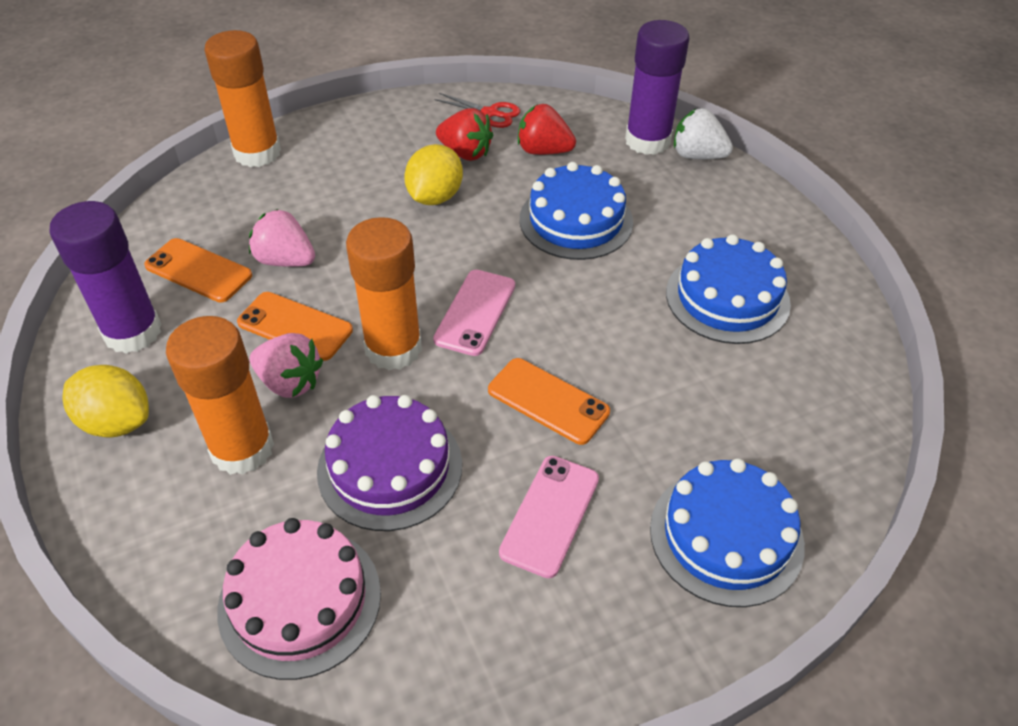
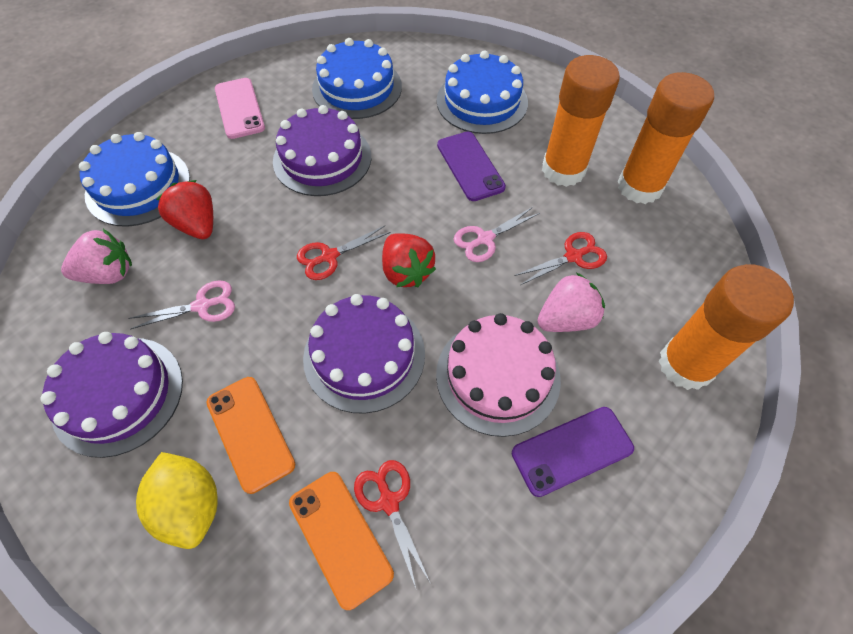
orange phone: [144,238,252,302] [237,292,353,361] [488,358,610,445] = 3 -> [206,377,295,494] [289,472,394,610] = 2
pink phone: [433,270,515,356] [499,456,599,578] = 2 -> [215,78,265,139] = 1
pink scissors: none = 0 -> [129,280,235,329] [454,207,540,262] = 2
purple cake: [317,395,462,531] = 1 -> [40,332,183,458] [273,105,371,196] [303,294,425,414] = 3
purple glue stick: [49,201,161,354] [625,20,690,155] = 2 -> none = 0
purple phone: none = 0 -> [437,131,506,201] [512,407,634,497] = 2
red scissors: [435,93,520,128] = 1 -> [297,225,391,280] [354,460,430,588] [514,232,607,285] = 3
white strawberry: [674,108,733,159] = 1 -> none = 0
yellow lemon: [62,365,149,437] [404,144,463,205] = 2 -> [136,452,218,549] = 1

